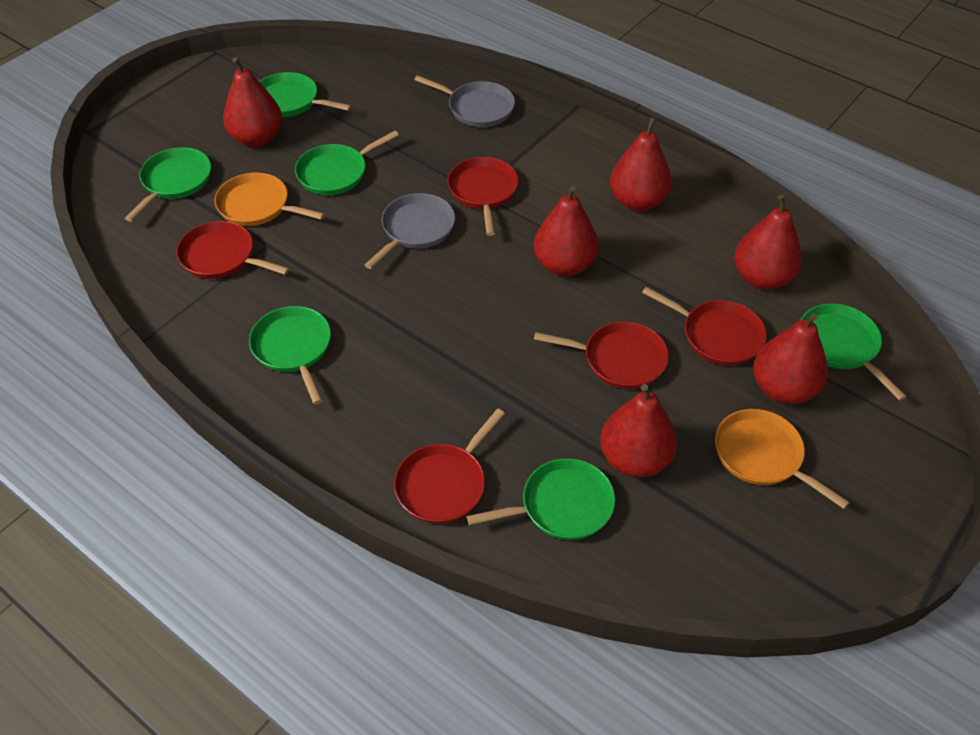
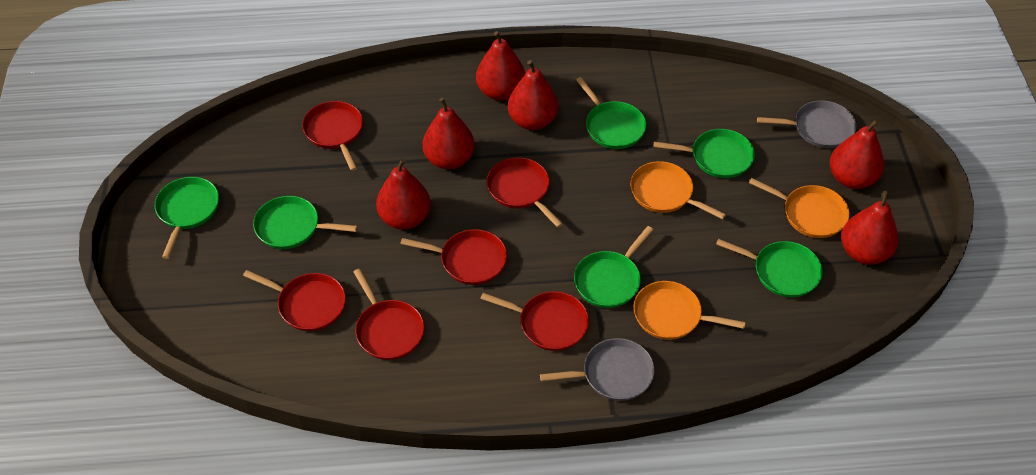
orange pan: [214,173,325,226] [715,409,850,509] = 2 -> [630,161,726,219] [634,281,746,340] [749,178,850,238] = 3
red pan: [176,221,289,279] [394,409,505,524] [447,157,519,236] [534,321,669,389] [642,287,767,365] = 5 -> [243,270,346,331] [302,101,363,171] [354,269,424,360] [401,229,507,285] [480,291,589,351] [487,157,563,228] = 6

